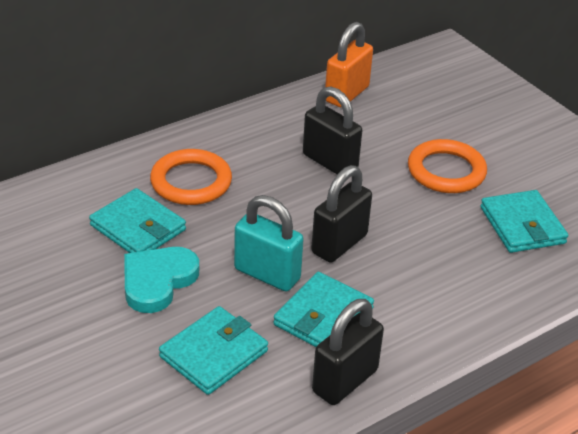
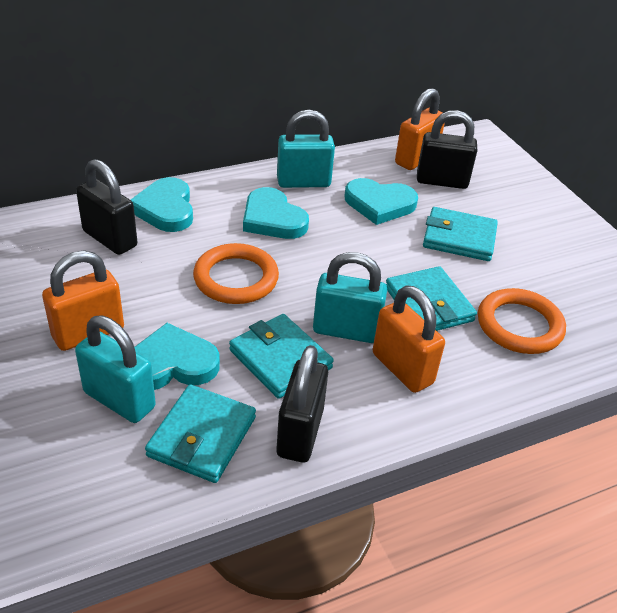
orange padlock: [325,22,373,108] = 1 -> [42,250,124,351] [373,285,445,393] [395,88,445,170] = 3
turquoise heart: [124,247,199,313] = 1 -> [131,177,193,232] [134,323,220,390] [243,187,309,239] [344,178,418,225] = 4
turquoise padlock: [234,195,304,292] = 1 -> [75,316,156,423] [277,110,335,188] [313,252,387,343] = 3

